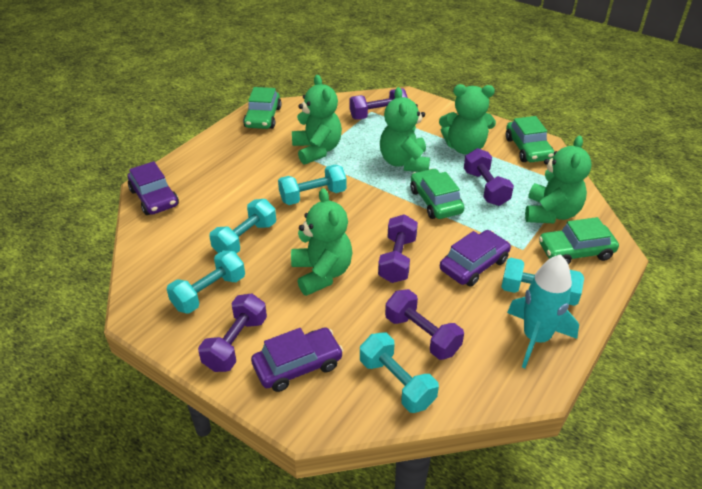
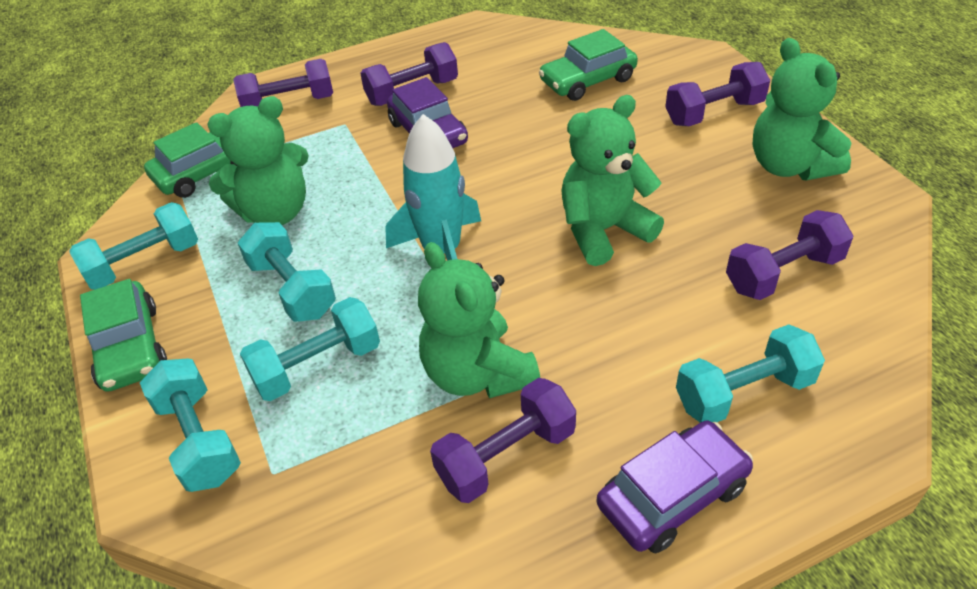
green car: [243,87,281,129] [410,168,465,219] [506,116,554,162] [539,217,619,265] = 4 -> [80,279,167,392] [144,122,237,198] [539,29,638,101] = 3
green teddy bear: [291,188,353,296] [292,75,342,164] [380,87,430,172] [439,84,496,154] [525,136,592,223] = 5 -> [207,96,309,225] [418,242,540,398] [561,95,664,266] [753,38,852,180] = 4
purple car: [128,161,179,215] [251,327,343,392] [440,230,511,287] = 3 -> [387,77,468,148] [597,420,753,553] = 2

